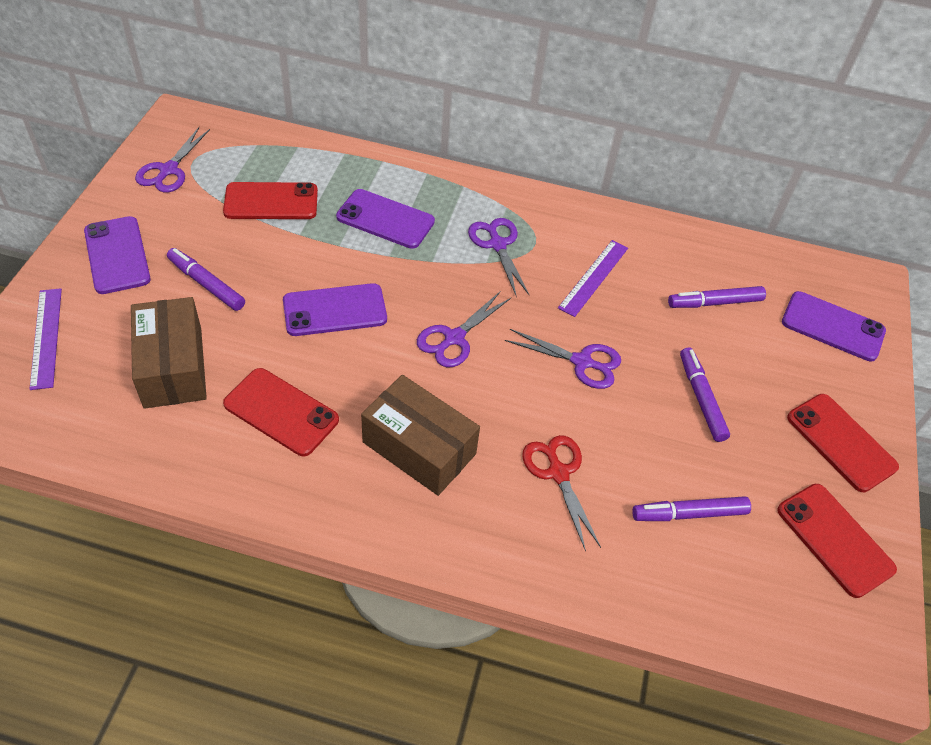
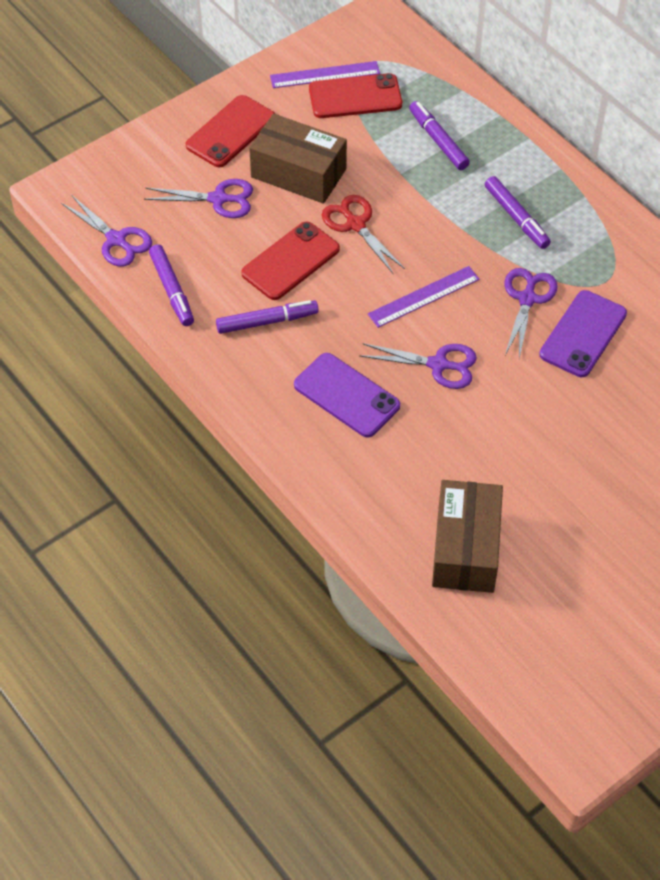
purple phone: [84,216,151,294] [283,283,387,336] [336,189,435,249] [782,291,886,361] = 4 -> [294,353,400,438] [539,290,627,377] = 2
red phone: [223,182,318,219] [223,368,339,456] [777,484,897,598] [787,394,899,492] = 4 -> [186,95,275,167] [241,221,340,300] [309,73,402,118] = 3

